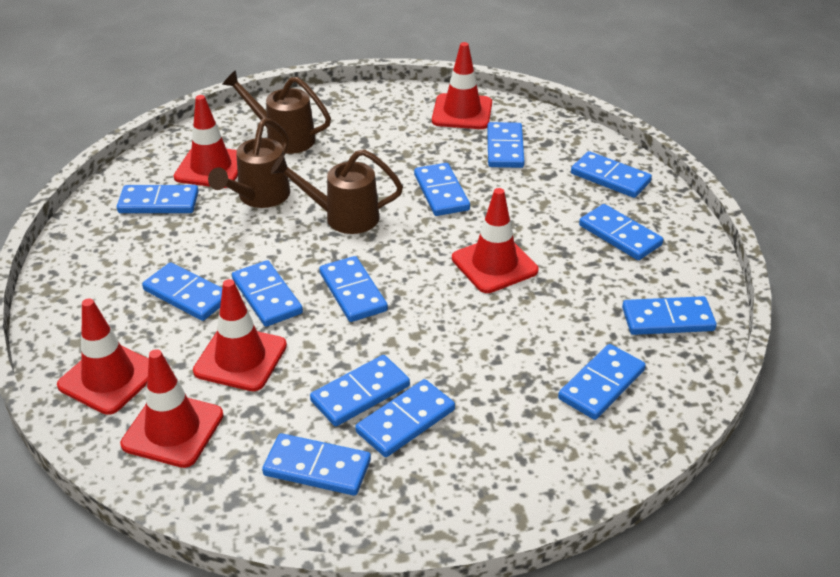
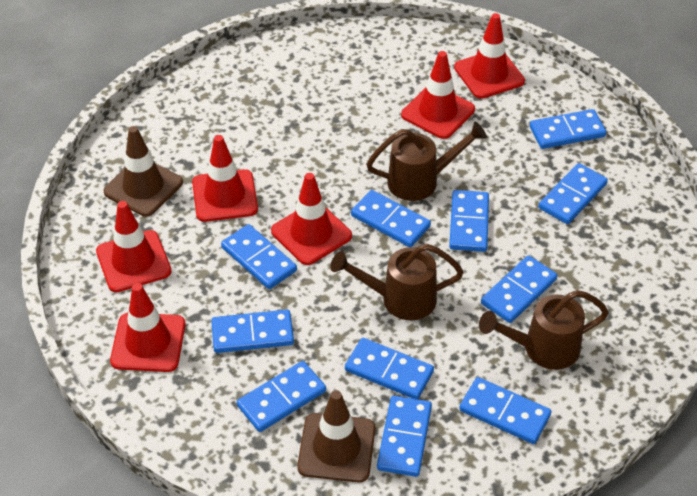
blue domino: [117,185,199,213] [142,262,222,321] [232,260,303,327] [262,433,371,496] [310,355,410,426] [319,256,388,322] [355,379,455,457] [414,163,470,216] [487,122,524,168] [558,344,646,420] [571,151,652,198] [579,204,663,260] [622,296,717,335] = 13 -> [211,310,294,353] [221,224,297,289] [237,361,326,432] [345,338,434,399] [351,190,431,247] [377,396,432,477] [449,190,489,252] [459,377,551,444] [481,255,557,323] [530,109,606,149] [539,163,608,224] = 11
brown traffic cone: none = 0 -> [104,126,183,217] [297,390,375,482] = 2

